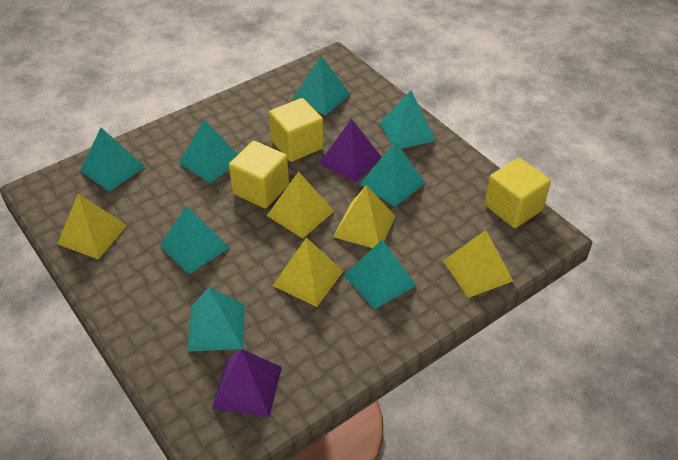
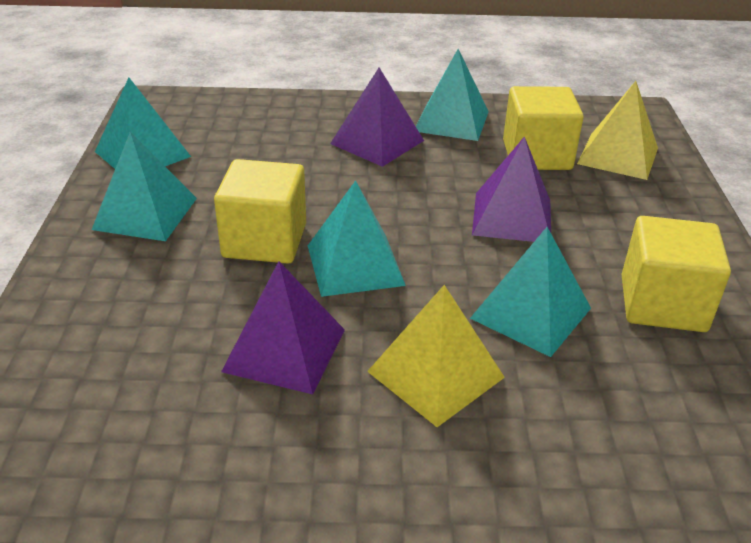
purple pyramid: [212,349,282,417] [319,119,382,182] = 2 -> [221,261,345,394] [330,68,424,167] [472,136,551,242] = 3
turquoise pyramid: [80,128,145,192] [160,206,230,274] [179,120,238,183] [187,287,245,352] [293,56,350,115] [344,239,416,310] [360,142,425,207] [380,91,436,149] = 8 -> [91,132,197,241] [95,78,191,169] [308,180,406,297] [416,49,489,141] [470,227,591,357] = 5
yellow pyramid: [57,193,127,260] [267,172,334,238] [273,237,344,307] [333,185,395,248] [443,230,513,298] = 5 -> [367,285,505,427] [577,81,658,180] = 2

